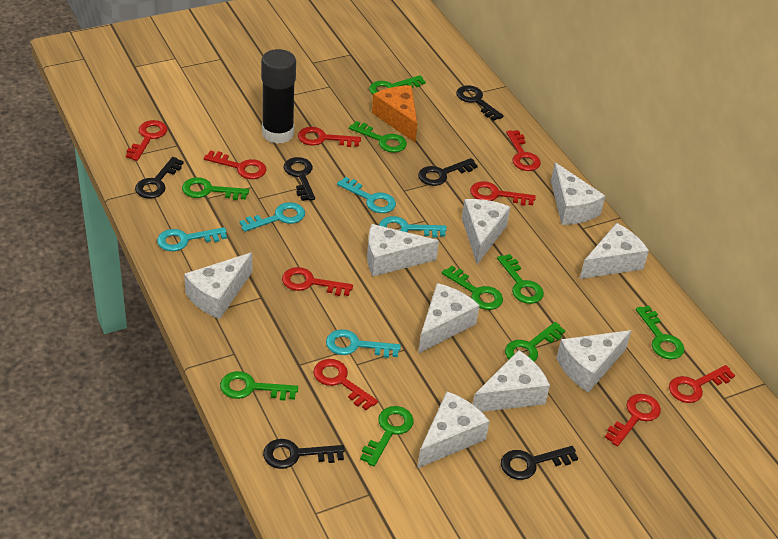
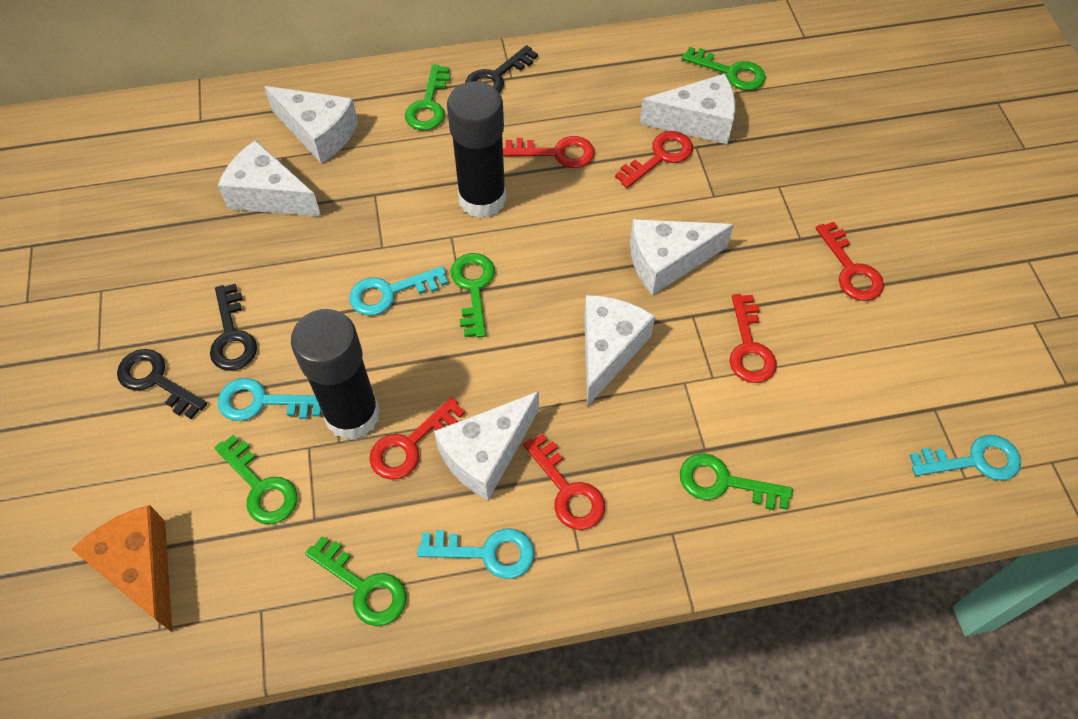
black glue stick: [261,49,296,144] = 1 -> [291,309,380,440] [447,81,506,218] = 2
black key: [135,157,184,199] [263,439,345,469] [284,157,315,201] [418,158,478,186] [456,85,504,121] [501,446,578,480] = 6 -> [117,349,207,419] [210,284,257,371] [465,45,538,93] = 3
green key: [182,177,249,200] [220,371,298,401] [349,121,407,153] [360,406,414,466] [369,75,426,94] [442,266,503,310] [497,254,544,304] [505,322,565,361] [636,306,684,359] = 9 -> [214,434,298,524] [305,536,407,626] [405,64,450,130] [451,253,495,338] [680,453,793,510] [681,47,766,91] = 6
red key: [126,120,167,161] [204,150,267,179] [282,267,353,296] [298,127,361,147] [313,359,378,411] [470,181,536,206] [506,130,541,171] [605,394,661,446] [669,365,735,403] = 9 -> [369,397,465,480] [503,136,595,168] [523,433,605,530] [615,131,693,188] [729,294,777,383] [816,222,884,301] = 6
turquoise key: [157,227,227,251] [240,202,305,232] [326,329,401,358] [337,177,396,213] [379,216,447,238] = 5 -> [218,378,321,421] [349,266,448,316] [417,529,534,579] [909,435,1021,480] = 4
white cheese: [184,253,252,319] [367,224,439,276] [417,391,490,468] [418,283,480,354] [462,199,510,264] [473,350,550,412] [551,163,605,225] [556,330,632,393] [580,223,649,279] = 9 -> [218,140,321,216] [264,86,358,164] [434,391,539,500] [584,295,655,407] [630,219,734,295] [640,74,735,144] = 6

